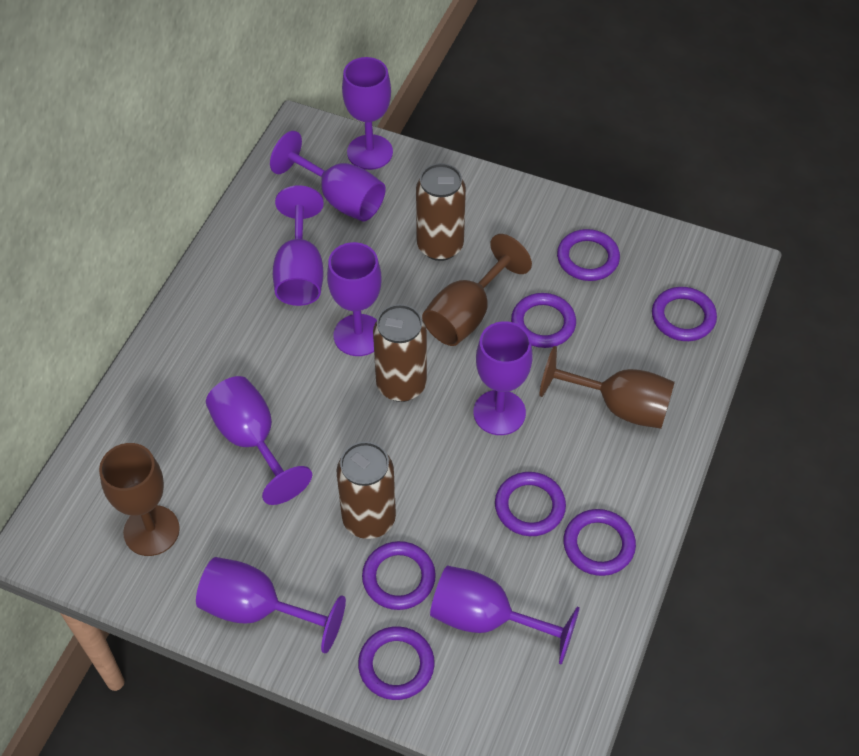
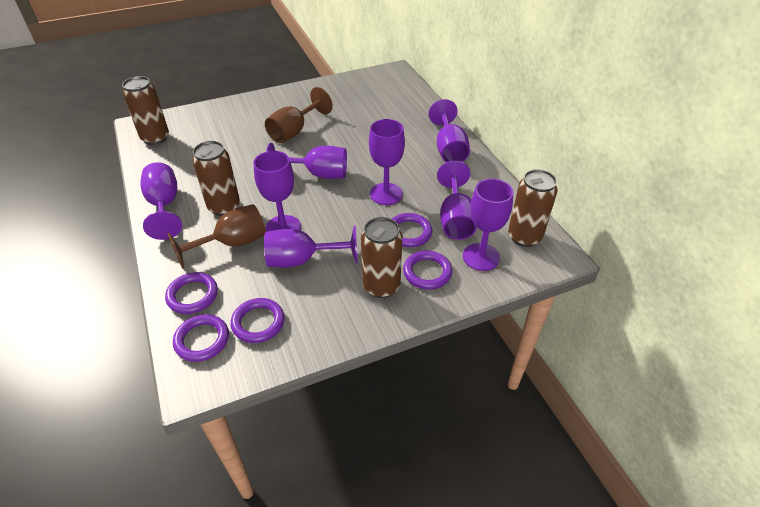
brown can: [337,442,396,539] [373,304,427,402] [416,163,466,261] = 3 -> [122,76,169,145] [192,141,240,216] [361,217,402,298] [508,169,558,247] = 4
brown goblet: [99,443,180,556] [422,234,532,346] [540,346,675,429] = 3 -> [167,204,266,269] [265,87,333,143] = 2
purple ring: [358,626,435,700] [362,541,436,610] [495,472,566,536] [511,293,576,348] [557,229,620,281] [563,509,636,576] [652,287,717,341] = 7 -> [165,272,218,314] [173,314,229,362] [231,298,285,343] [392,213,432,247] [403,251,452,289] = 5

